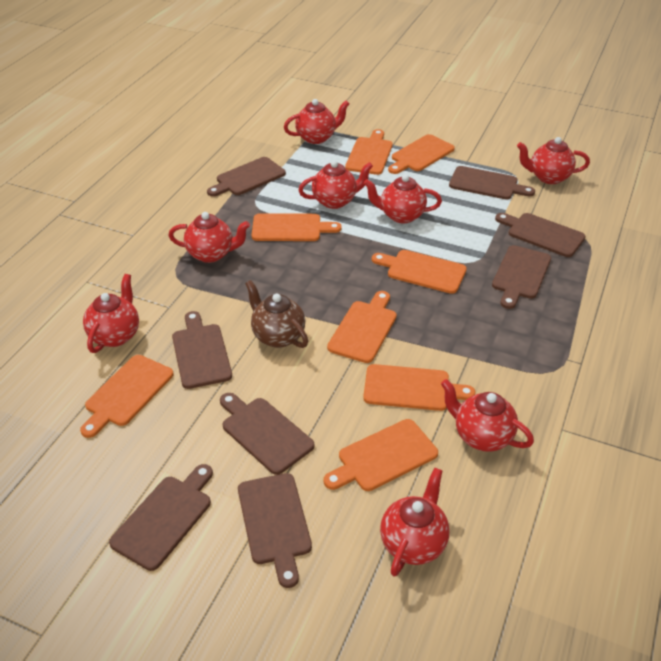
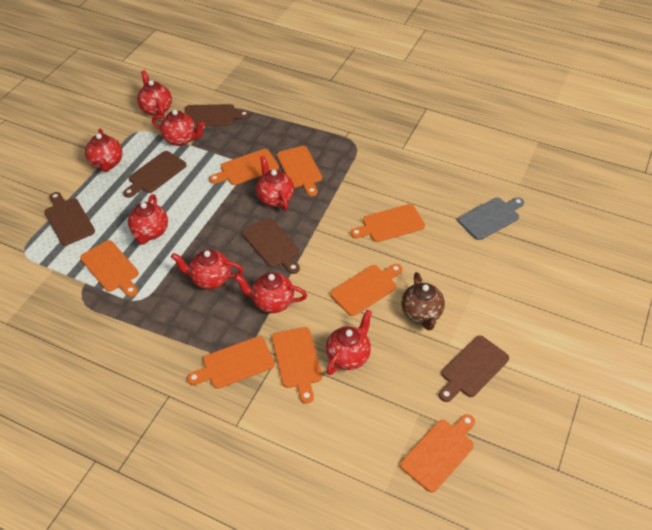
brown cutting board: [109,464,213,571] [172,311,232,389] [207,157,286,197] [220,393,315,475] [238,473,312,588] [449,166,535,200] [492,245,551,309] [495,213,586,257] = 8 -> [44,192,95,246] [123,151,187,198] [185,104,250,126] [242,218,300,274] [439,335,509,402] = 5
grey cutting board: none = 0 -> [458,197,524,240] = 1

